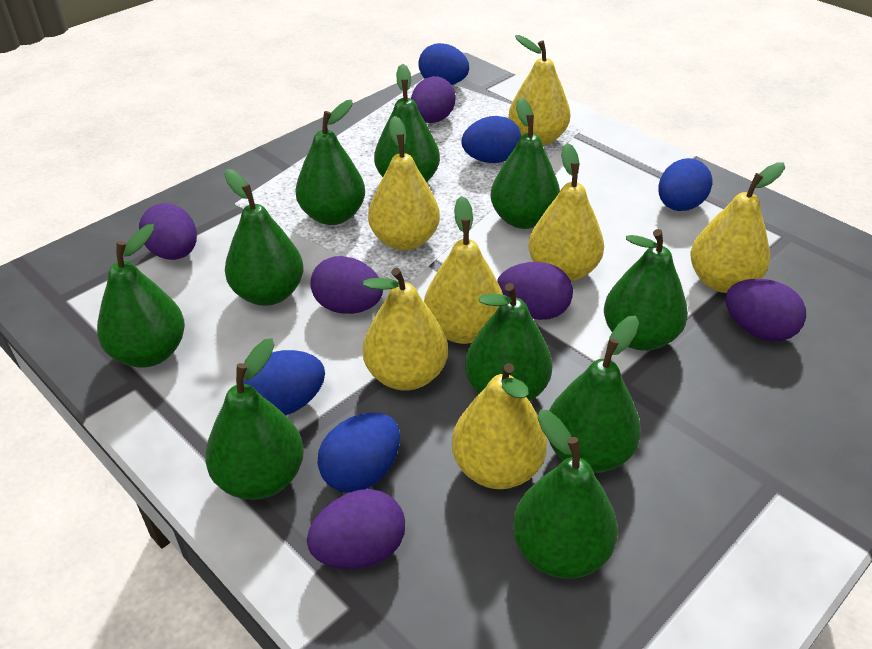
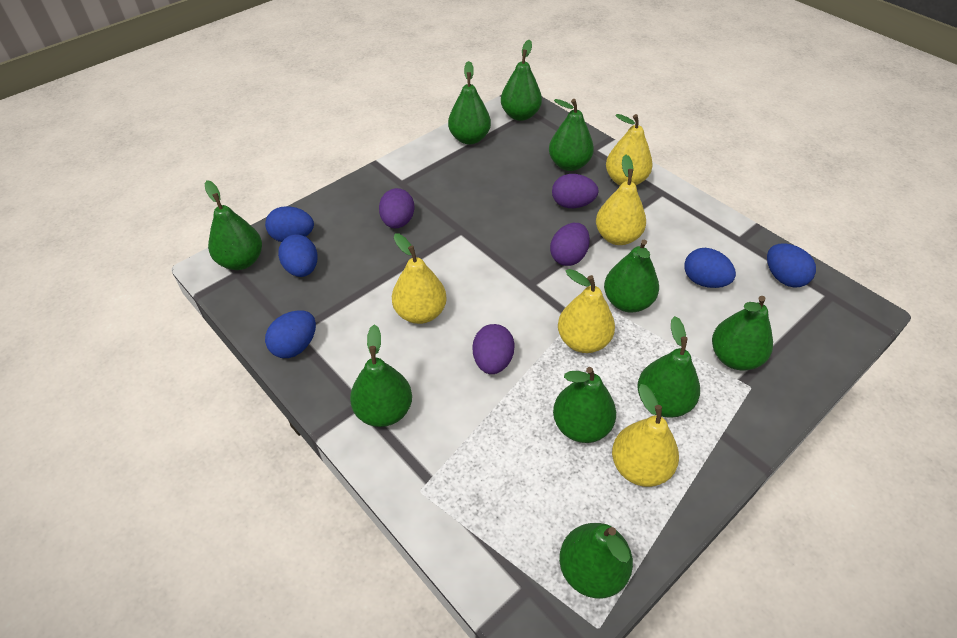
purple egg: [139,203,197,260] [307,489,405,569] [310,256,383,314] [411,76,456,123] [497,262,573,320] [725,279,806,341] = 6 -> [379,188,415,228] [473,324,515,374] [550,223,590,266] [552,174,599,208] = 4
yellow pear: [363,267,448,391] [368,116,440,251] [424,196,503,344] [452,363,547,489] [509,35,570,146] [528,143,604,281] [690,162,785,293] = 7 -> [392,233,447,324] [558,269,615,353] [596,155,646,245] [606,114,653,185] [612,384,679,487] = 5

